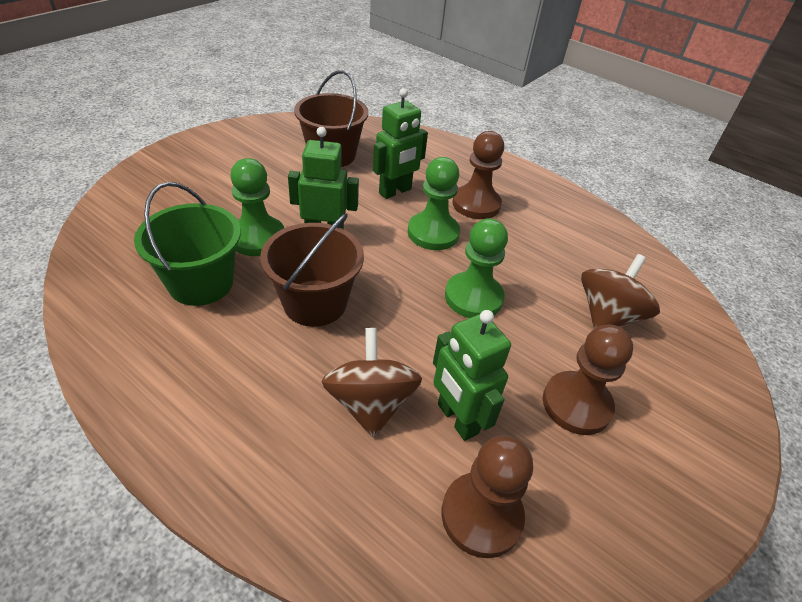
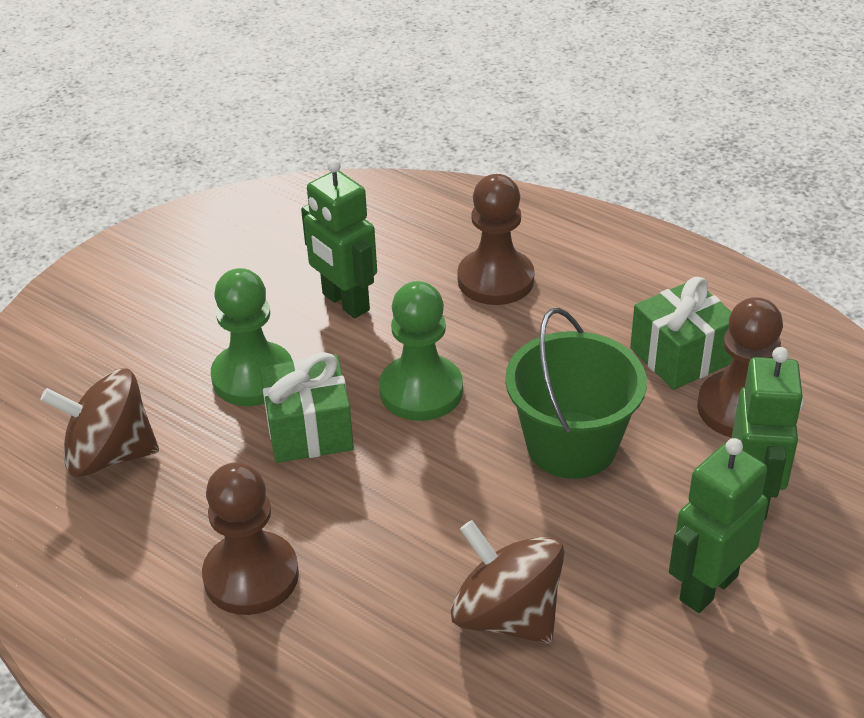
brown bucket: [260,213,364,327] [294,70,368,167] = 2 -> none = 0
green gift: none = 0 -> [260,352,354,463] [630,277,733,390] = 2
green pawn: [230,158,284,256] [408,157,460,250] [445,218,508,318] = 3 -> [211,268,293,406] [379,281,463,421] = 2

